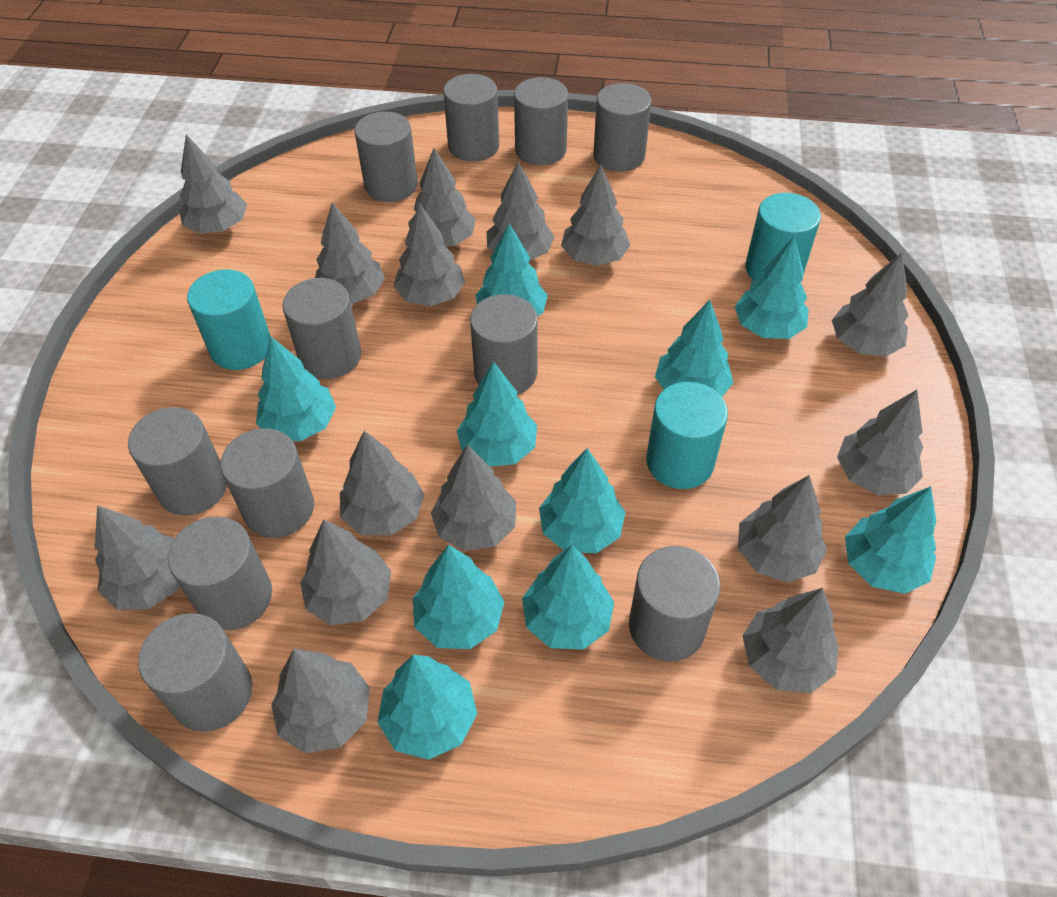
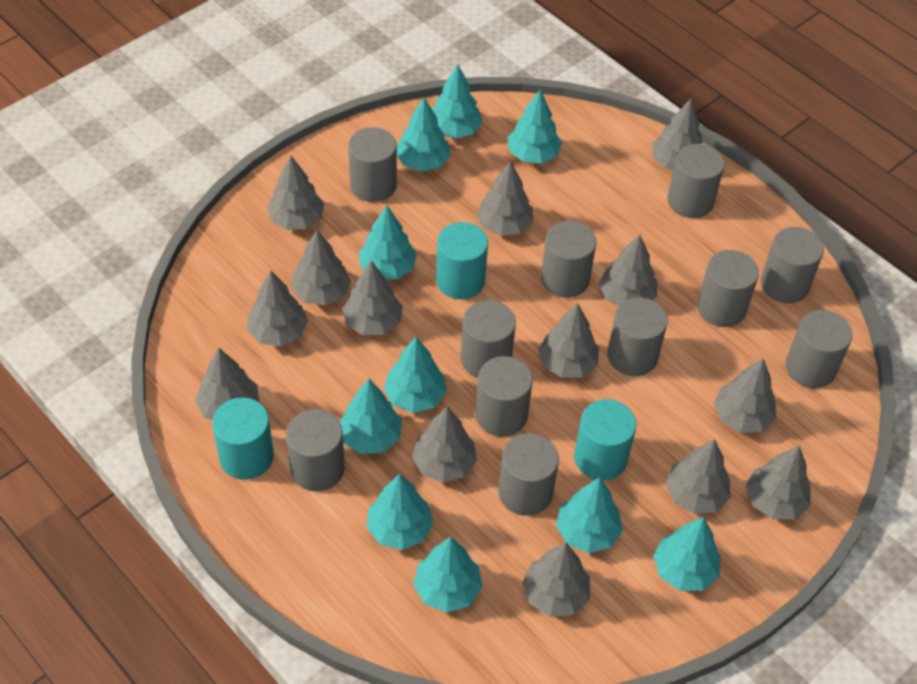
grey tree: [95,505,180,610] [179,134,247,234] [271,649,370,753] [300,519,391,625] [315,202,385,304] [340,431,424,536] [394,204,465,306] [408,148,476,246] [431,445,516,551] [487,161,554,261] [561,165,631,266] [738,475,827,582] [742,588,839,693] [832,253,908,356] [837,390,923,495] = 15 -> [195,348,259,420] [247,271,308,346] [267,156,324,230] [292,230,351,305] [342,260,403,335] [412,406,477,483] [477,161,533,236] [522,542,590,617] [538,303,599,378] [599,234,657,306] [652,99,702,170] [666,439,730,514] [714,358,776,433] [746,446,811,519] = 14

